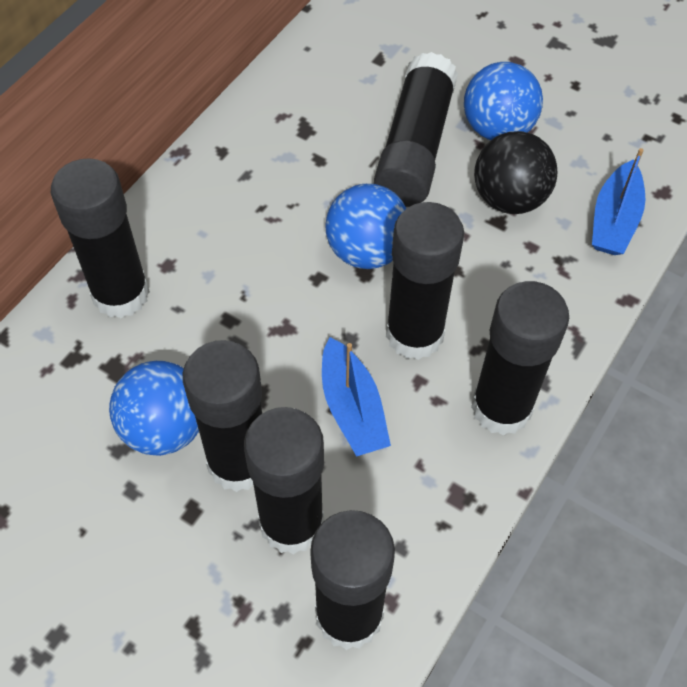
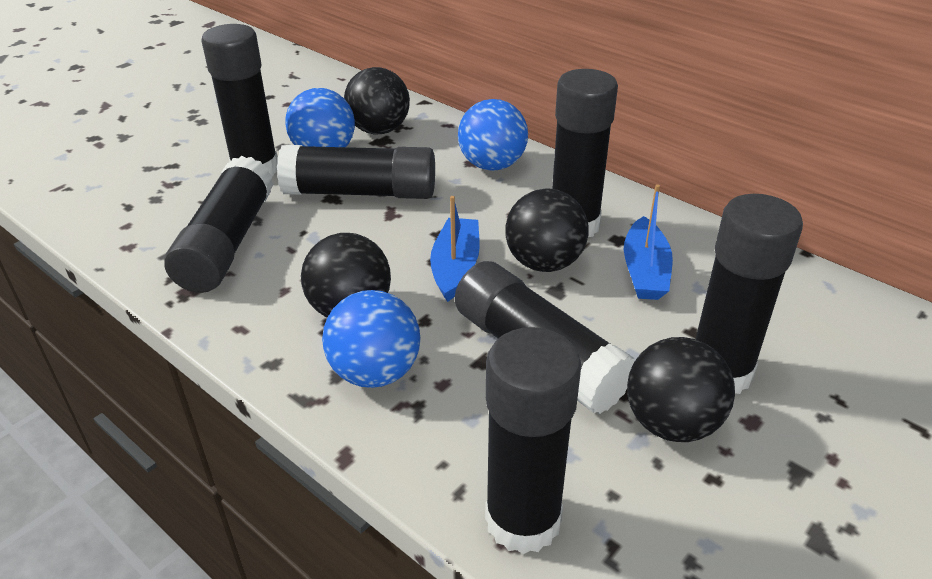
black ball: [474,131,557,214] = 1 -> [301,233,391,317] [344,67,410,134] [505,189,589,272] [627,337,735,442] = 4

